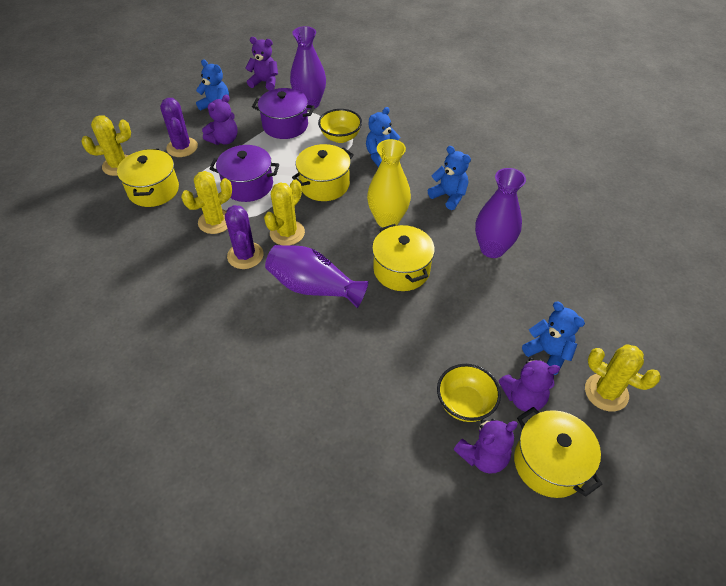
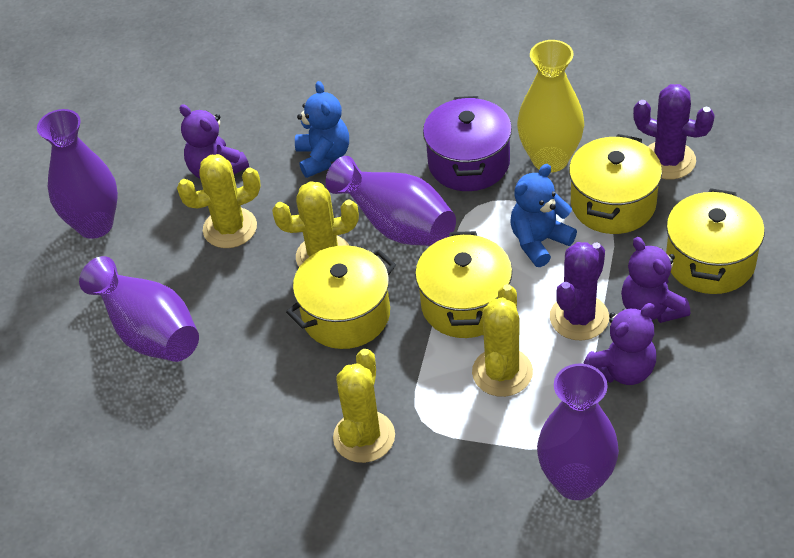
blue teddy bear: [196,59,229,111] [366,107,400,167] [428,146,471,210] [522,301,585,375] = 4 -> [295,81,349,178] [510,164,577,267] = 2
purple pot: [210,145,279,202] [252,88,315,139] = 2 -> [423,96,512,191] = 1
purple teddy bear: [202,94,238,145] [245,37,278,91] [454,419,518,474] [499,358,560,412] = 4 -> [180,104,249,178] [583,303,656,385] [621,237,690,323] = 3
purple vase: [265,245,369,308] [290,26,326,109] [475,168,526,258] = 3 -> [37,109,118,239] [79,256,199,362] [326,156,456,246] [537,363,619,500] = 4
yellow bowl: [318,109,362,143] [437,364,501,422] = 2 -> none = 0

